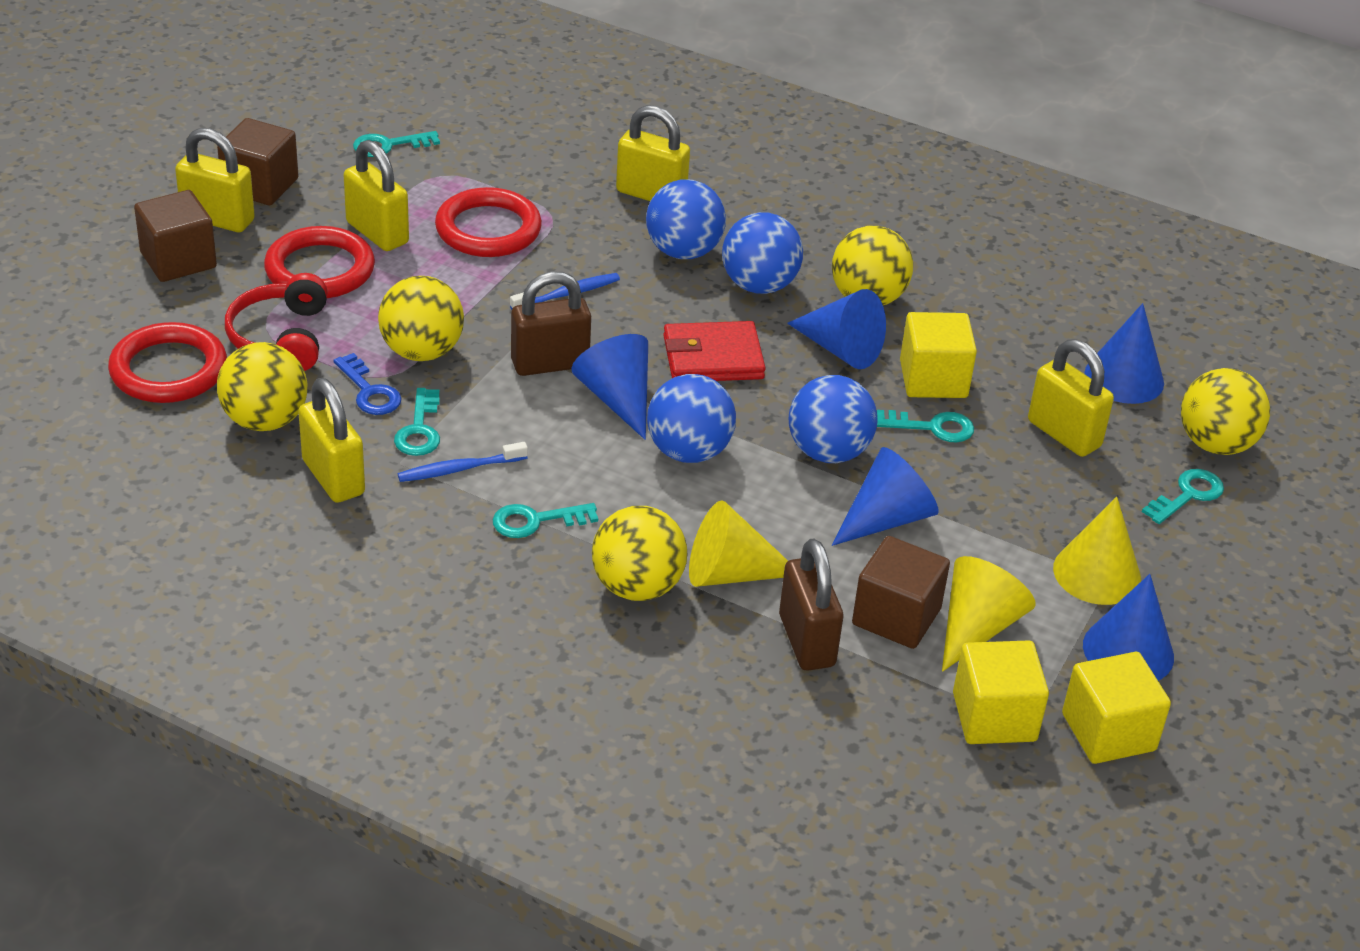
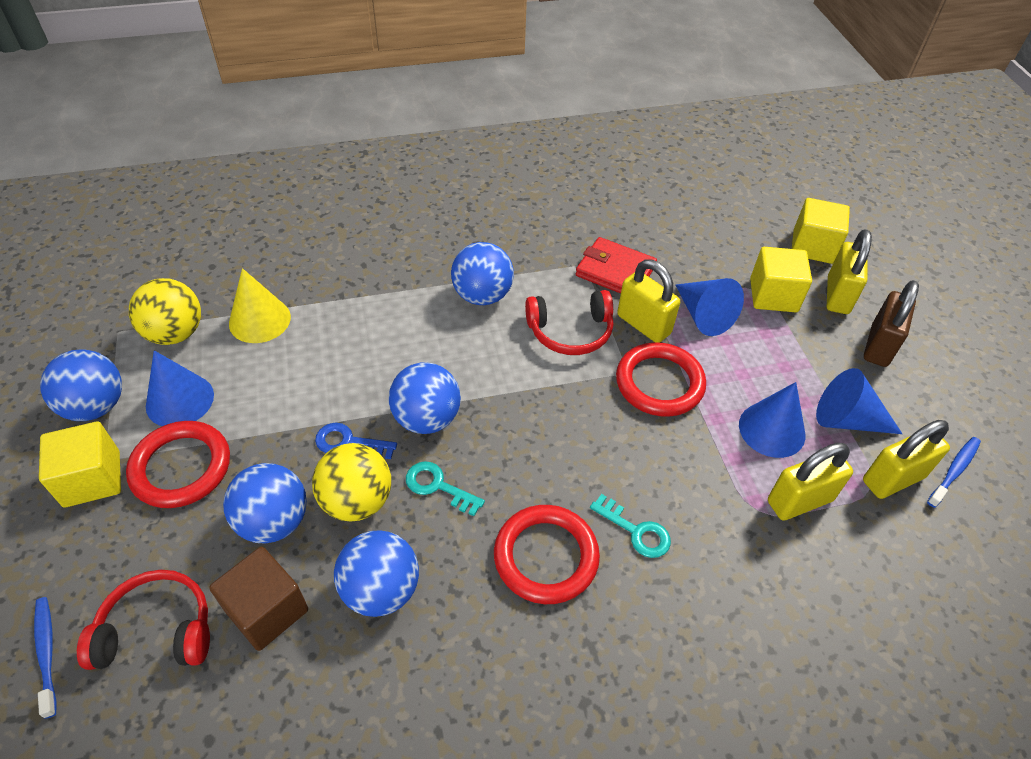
blue ball: [646,180,726,259] [647,374,736,463] [722,212,803,294] [789,375,877,463] = 4 -> [40,349,122,421] [223,463,307,544] [334,530,419,617] [389,362,461,434] [451,242,514,305] = 5
blue cone: [571,334,648,440] [787,289,886,369] [832,447,939,546] [1083,574,1174,681] [1084,303,1164,404] = 5 -> [146,350,214,426] [676,278,744,336] [739,382,805,458] [816,368,902,434] = 4
brown cube: [134,190,217,282] [217,118,298,205] [852,536,950,649] = 3 -> [209,547,308,651] = 1
brown padlock: [511,271,591,376] [779,538,843,670] = 2 -> [864,280,919,367] = 1
red headphones: [225,273,328,371] = 1 -> [77,570,210,670] [525,290,613,355] = 2
turquoise key: [353,131,440,157] [394,388,440,456] [493,503,598,538] [877,410,974,442] [1142,469,1224,524] = 5 -> [406,461,485,516] [590,494,671,558] = 2
yellow ball: [217,342,307,431] [378,276,464,361] [592,506,687,601] [832,226,913,305] [1181,368,1270,455] = 5 -> [129,278,201,345] [312,443,391,521] = 2
yellow cone: [689,501,788,587] [942,556,1036,672] [1053,497,1141,605] = 3 -> [229,268,291,343] = 1
yellow padlock: [175,128,255,232] [298,378,365,503] [344,140,409,251] [616,105,690,201] [1028,339,1114,457] = 5 -> [617,259,680,343] [768,443,853,521] [827,229,872,314] [863,420,950,499] = 4

